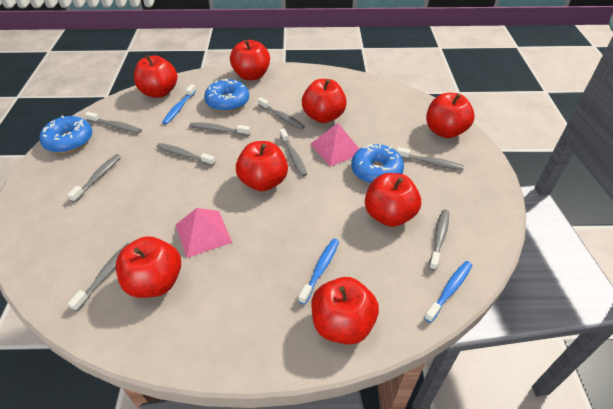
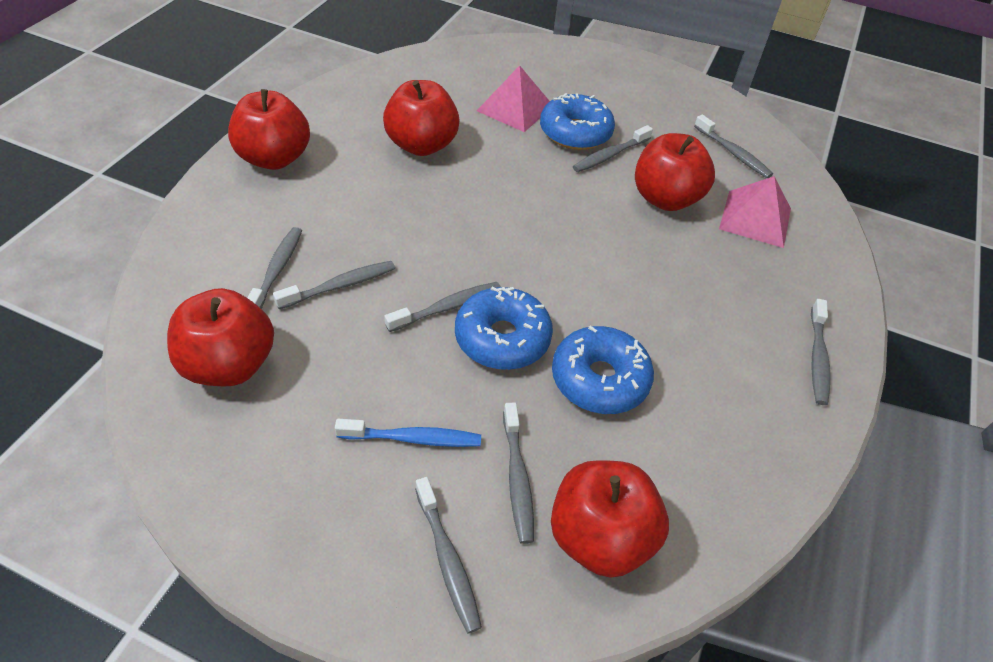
blue toothbrush: [162,84,196,124] [298,238,339,305] [424,261,472,323] = 3 -> [335,419,481,447] = 1
grey toothbrush: [67,154,121,202] [68,243,130,311] [85,112,142,133] [157,143,215,166] [189,122,250,136] [258,97,305,130] [280,129,307,177] [396,147,464,171] [429,209,449,271] = 9 -> [247,227,302,309] [273,261,395,309] [384,282,501,332] [415,477,482,634] [503,402,534,544] [573,125,653,172] [694,115,773,178] [811,299,830,405] = 8
red apple: [116,236,181,298] [134,55,177,98] [230,40,270,80] [236,141,288,191] [302,79,347,123] [311,277,379,344] [365,173,421,227] [426,93,475,138] = 8 -> [167,288,274,386] [228,89,310,170] [383,80,460,156] [551,460,669,578] [635,133,715,211] = 5

